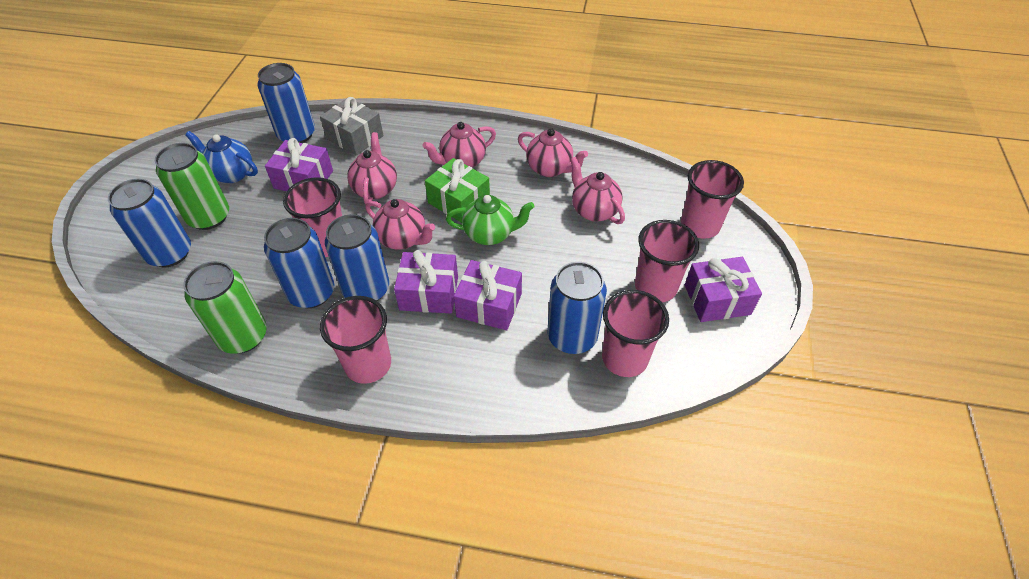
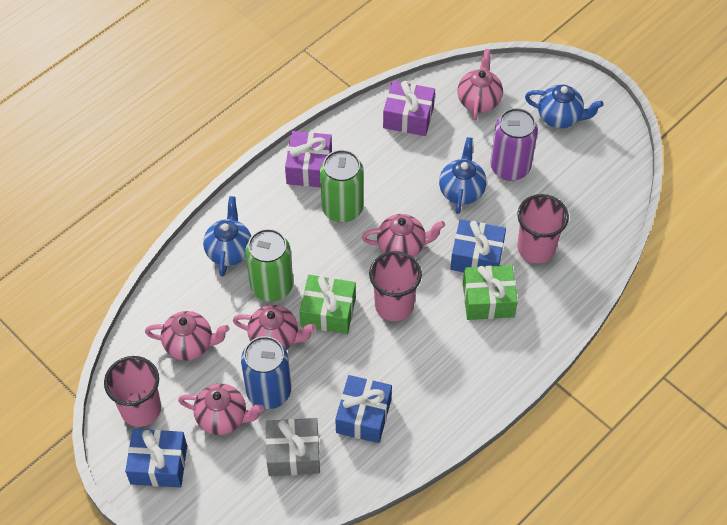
blue can: [108,179,191,267] [258,63,315,143] [264,218,334,308] [325,214,389,301] [548,262,607,354] = 5 -> [241,336,291,409] = 1
blue gift: none = 0 -> [125,429,187,487] [335,375,392,443] [450,219,506,272] = 3
blue teapot: [185,131,258,183] = 1 -> [203,196,251,277] [439,137,487,214] [525,85,604,128] = 3
green gift: [425,158,490,223] = 1 -> [299,275,356,334] [463,265,518,320] = 2
green teapot: [446,195,535,245] = 1 -> none = 0
pink cup: [283,177,342,257] [320,296,391,384] [602,290,669,377] [635,220,699,302] [681,160,744,239] = 5 -> [104,356,161,427] [369,251,422,321] [517,194,569,263] = 3
purple can: none = 0 -> [490,108,538,181] = 1
purple gift: [265,138,333,191] [394,250,458,313] [454,260,522,330] [685,257,762,322] = 4 -> [285,131,332,187] [383,81,435,136] = 2

